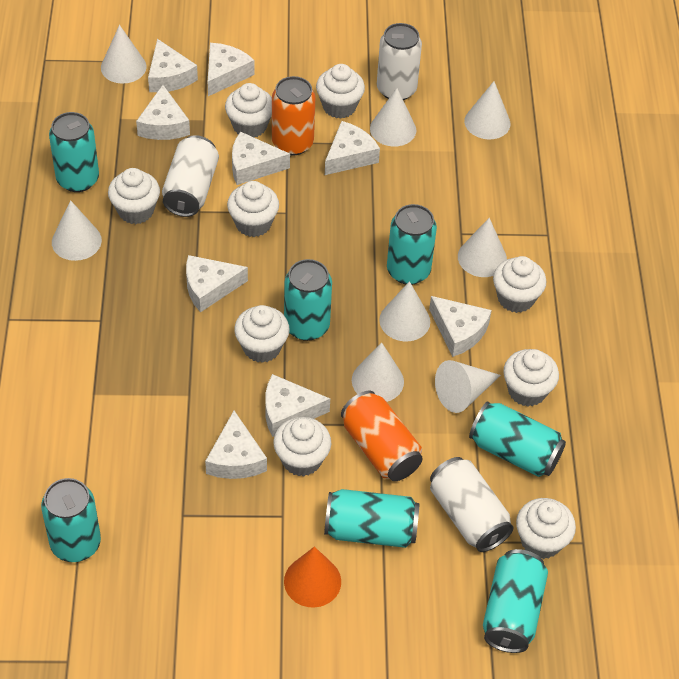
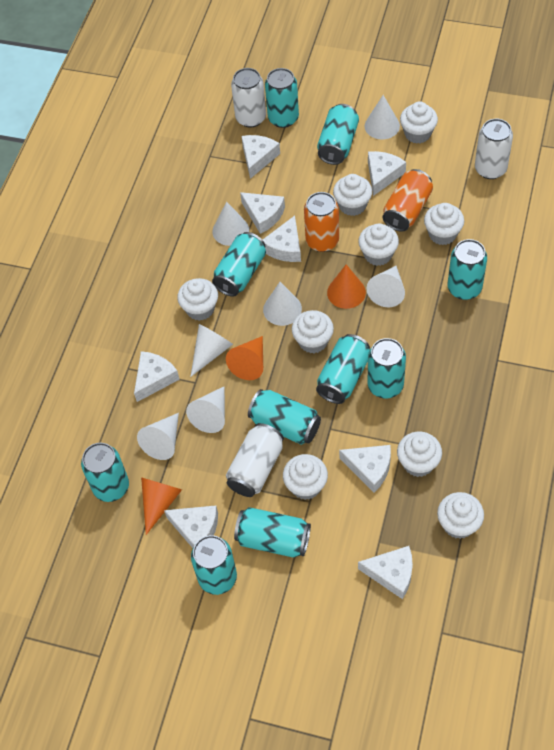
orange cone: [284,546,341,608] = 1 -> [141,477,182,535] [226,336,263,380] [327,264,366,309] = 3
turquoise can: [41,478,101,562] [49,112,99,192] [284,259,332,341] [324,489,419,548] [387,204,437,285] [469,401,566,477] [483,549,548,653] = 7 -> [81,443,129,502] [191,535,237,595] [212,232,266,297] [234,507,311,557] [248,389,321,445] [265,68,299,128] [316,334,370,404] [317,104,359,165] [368,338,406,398] [448,239,487,300] = 10
white cheese: [136,85,190,140] [148,39,198,92] [186,255,248,312] [205,411,267,479] [208,43,255,96] [232,132,290,185] [265,374,330,437] [325,121,380,175] [429,296,492,357] = 9 -> [134,351,180,402] [164,506,218,548] [240,192,285,234] [241,135,280,179] [263,216,301,262] [339,445,391,493] [358,546,413,599] [368,151,406,196] = 8
white cone: [52,200,102,261] [101,25,147,83] [352,342,404,402] [370,88,416,147] [379,281,430,341] [435,360,501,413] [458,218,507,277] [464,81,510,139] = 8 -> [137,413,179,460] [186,386,225,433] [190,324,233,377] [212,201,249,246] [263,282,302,326] [364,95,400,140] [366,266,405,307] = 7

